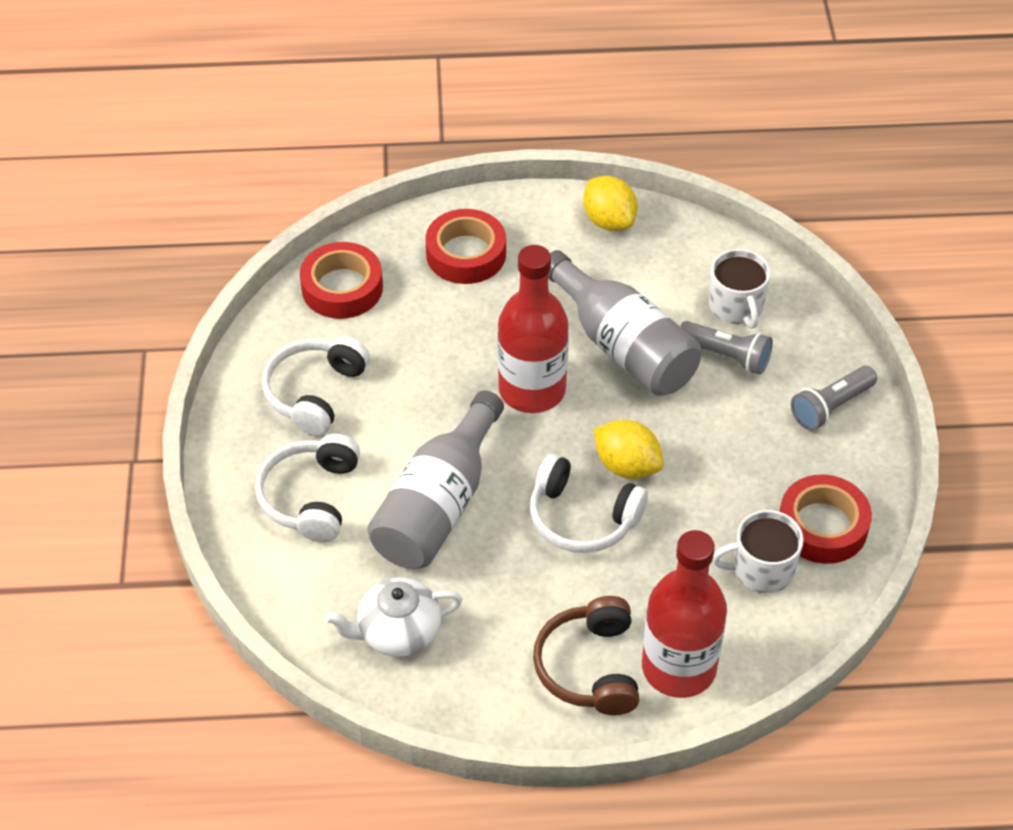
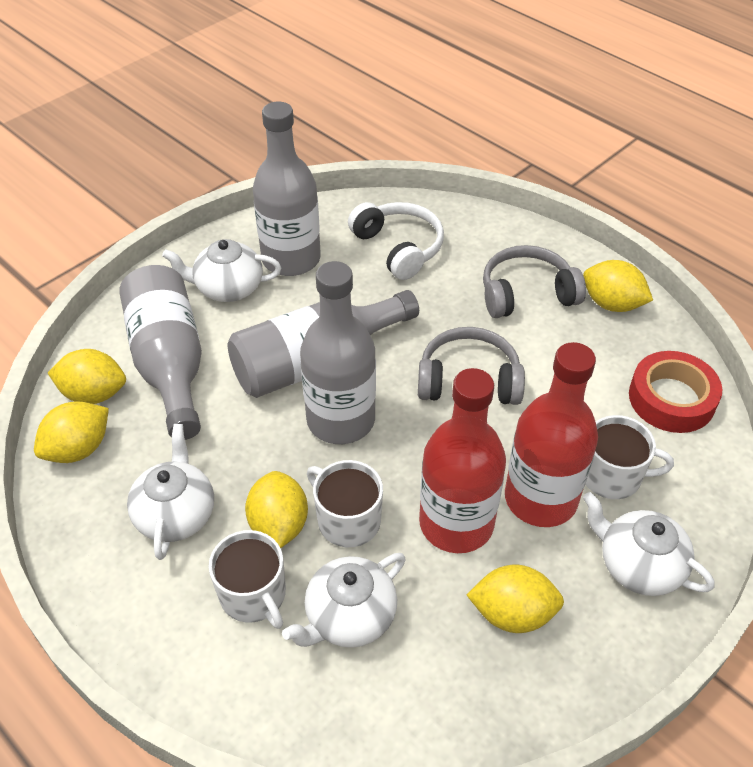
brown headphones: [533,596,639,715] = 1 -> none = 0
grey bottle: [367,390,504,569] [548,250,701,396] = 2 -> [119,265,202,440] [228,290,419,398] [253,102,321,276] [300,261,376,444] = 4
grey flashlight: [680,321,773,375] [791,366,877,431] = 2 -> none = 0
grey headphones: none = 0 -> [418,327,525,405] [483,245,586,318] = 2
red tape: [300,242,383,319] [425,209,506,284] [779,475,872,564] = 3 -> [629,351,722,433] = 1
white headphones: [255,434,360,542] [262,337,370,436] [530,454,648,553] = 3 -> [348,202,444,280] = 1
white mug: [709,249,771,329] [712,510,804,593] = 2 -> [209,530,286,629] [307,460,383,547] [586,415,674,499] = 3
white teapot: [325,578,463,657] = 1 -> [127,424,214,560] [162,239,281,302] [282,553,406,648] [583,492,714,596] = 4
yellow lemon: [583,176,637,231] [593,420,664,479] = 2 -> [34,401,109,463] [48,349,126,404] [245,471,308,548] [467,565,564,633] [583,260,653,312] = 5

